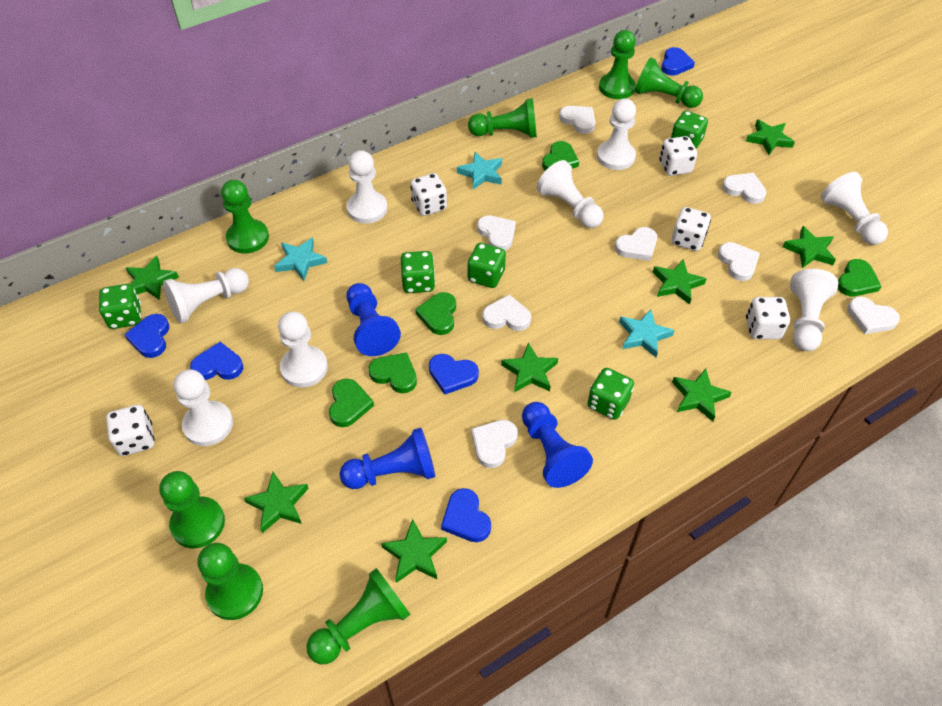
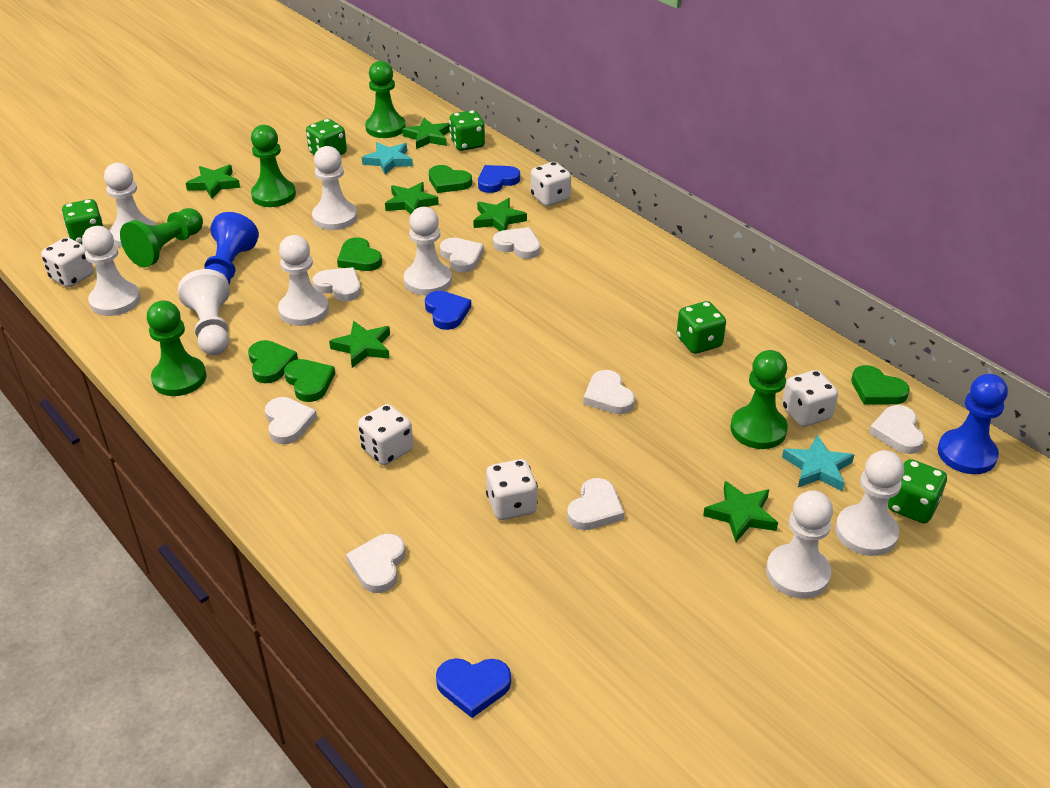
blue heart: [124,314,169,358] [190,342,243,380] [429,354,479,395] [441,488,491,542] [661,47,695,75] = 5 -> [425,291,471,330] [436,658,511,718] [478,165,520,193] = 3
blue pawn: [339,428,435,489] [347,283,401,356] [522,402,593,488] = 3 -> [205,212,259,284] [938,374,1008,474] = 2
green pawn: [159,471,225,549] [198,543,263,620] [221,180,269,253] [306,568,411,664] [468,98,537,138] [599,30,636,99] [634,57,703,108] = 7 -> [120,208,203,268] [147,301,207,396] [251,125,296,207] [365,61,406,138] [731,350,788,449] = 5
green star: [126,256,179,300] [244,472,309,533] [381,519,447,583] [501,343,558,393] [653,259,707,305] [672,369,732,421] [746,119,795,155] [783,226,836,268] = 8 -> [186,165,240,199] [329,321,390,368] [385,182,439,214] [402,118,450,149] [473,198,527,231] [703,481,778,542] = 6
turquoise star: [274,237,327,281] [457,152,502,190] [619,309,675,357] = 3 -> [362,142,413,175] [782,435,854,491] = 2

